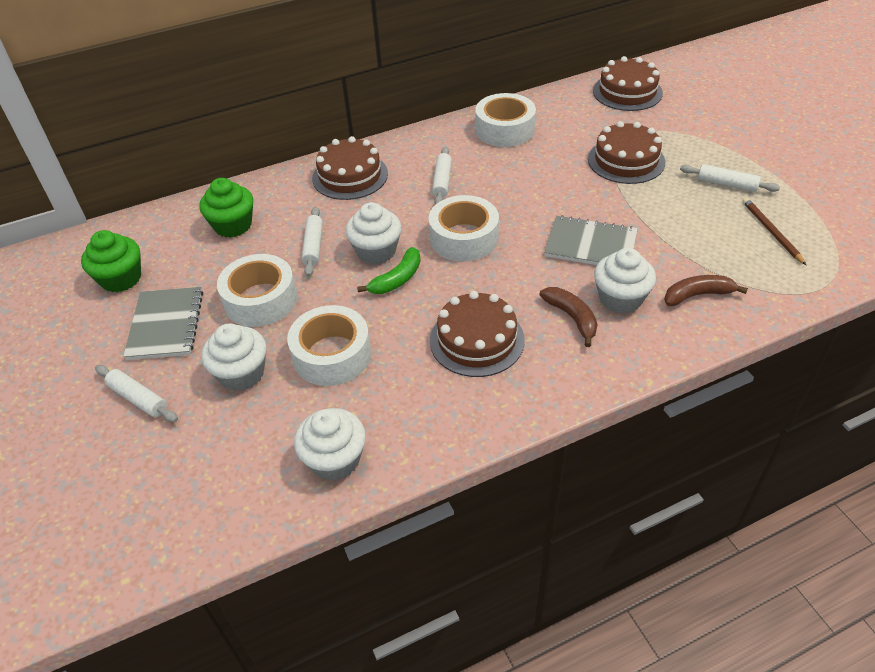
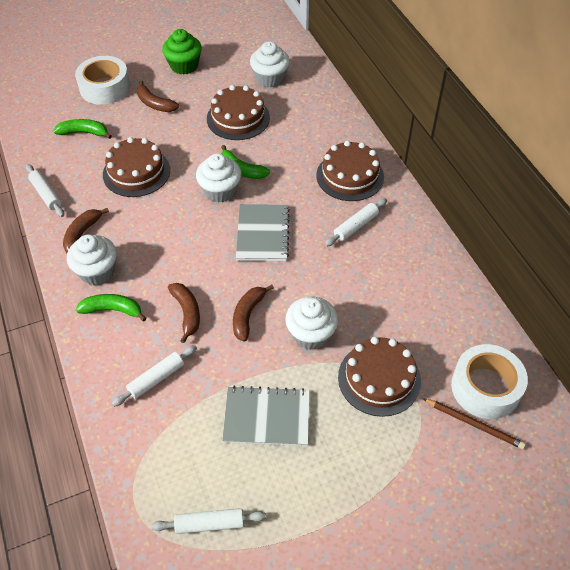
brown banana: [539,287,597,347] [664,275,748,306] = 2 -> [63,208,109,254] [137,81,179,112] [168,283,200,343] [233,285,274,342] = 4
green banana: [357,247,421,294] = 1 -> [53,119,112,139] [76,294,146,322] [221,145,270,179] = 3
green cupcake: [81,230,141,292] [199,178,253,238] = 2 -> [162,29,202,75] = 1
white tape: [217,254,297,327] [287,305,371,386] [429,195,499,262] [475,93,536,147] = 4 -> [75,56,130,105] [451,344,528,419] = 2

